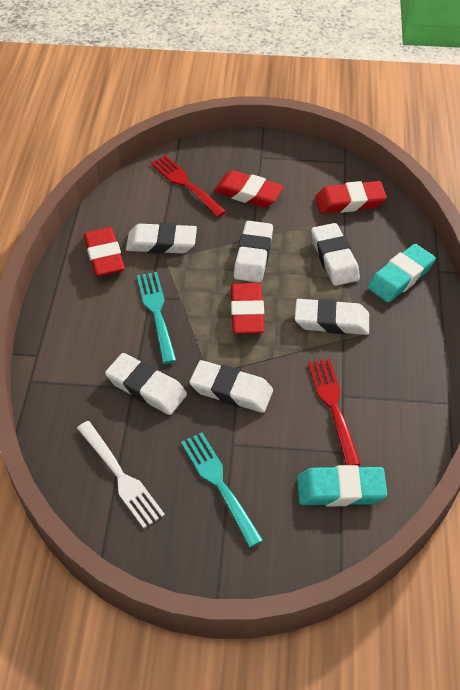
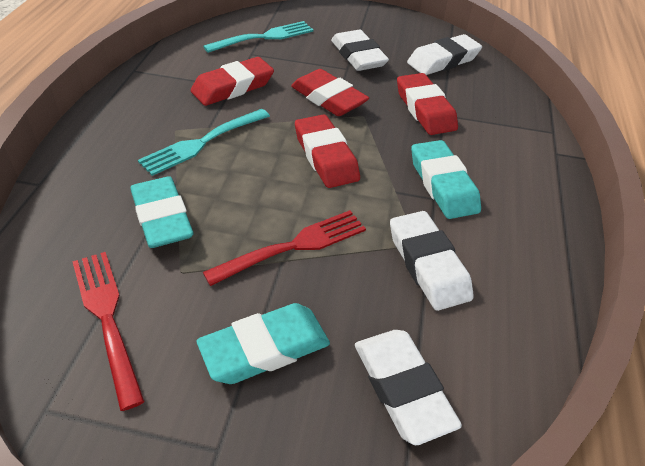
turquoise eraser: [297,465,387,506] [368,244,436,302] = 2 -> [130,176,193,248] [197,303,330,384] [411,140,481,219] = 3
white eraser: [105,353,187,415] [126,223,197,254] [189,360,273,413] [234,221,273,283] [295,298,369,335] [311,223,360,286] = 6 -> [331,30,389,71] [355,330,462,445] [390,211,474,311] [407,34,482,75] = 4
white fork: [77,421,165,529] = 1 -> none = 0

